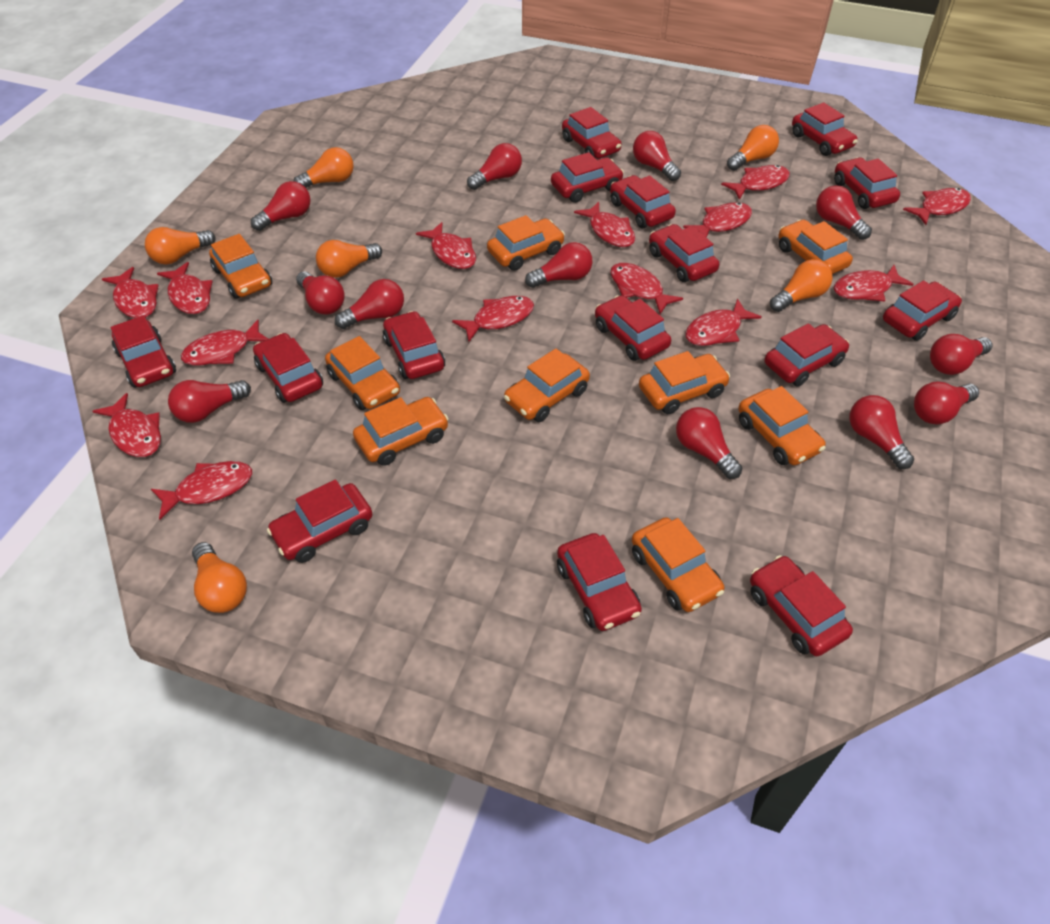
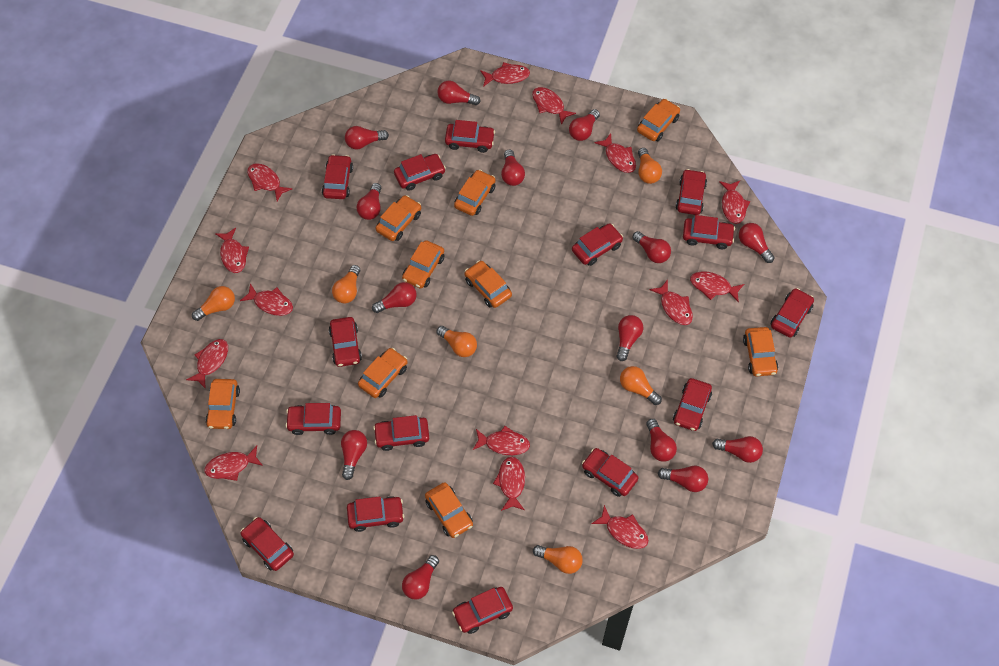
red light bulb: [168,380,251,423] [251,181,310,231] [296,271,345,315] [335,279,404,329] [467,143,522,190] [525,242,592,288] [633,131,681,181] [676,407,742,479] [816,185,872,240] [849,395,914,469] [914,382,979,424] [930,334,992,375] = 12 -> [341,430,367,480] [345,126,389,149] [357,183,381,220] [372,282,417,313] [402,555,439,600] [438,81,481,105] [501,150,525,186] [569,109,600,141] [617,315,643,361] [632,231,671,263] [646,419,677,462] [658,466,708,492] [712,436,763,463] [739,223,775,263] = 14

